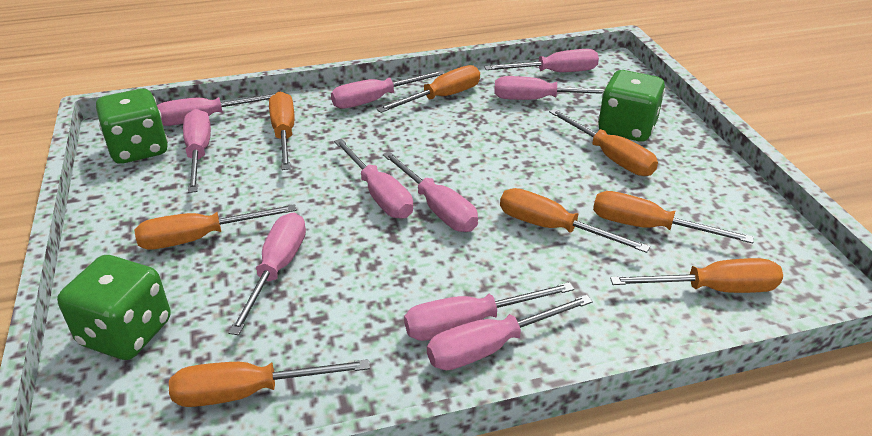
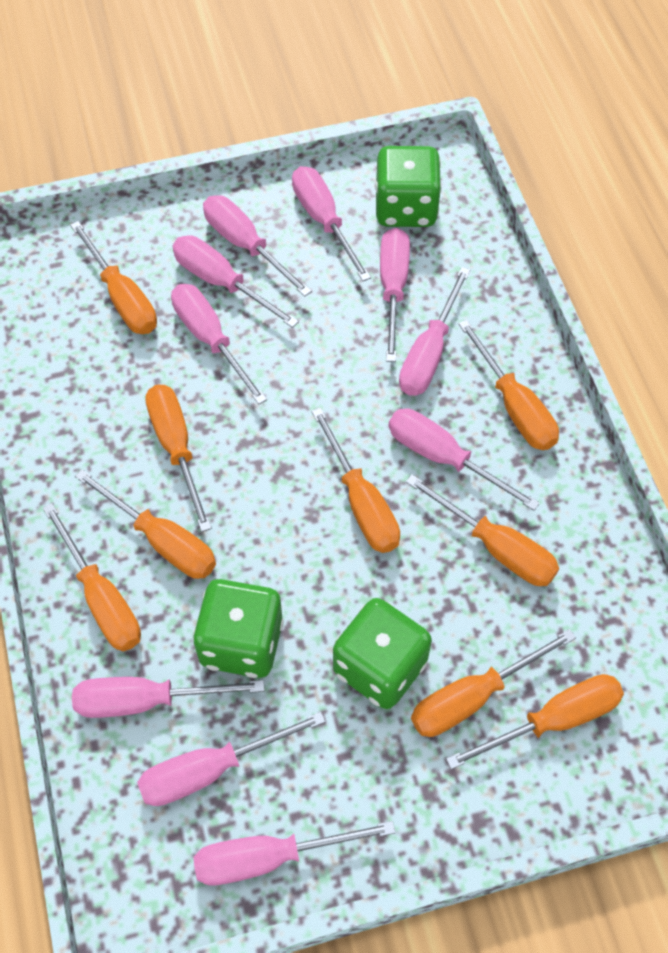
orange screwdriver: [134,204,297,250] [169,359,370,407] [269,91,294,170] [376,65,480,113] [500,188,650,253] [549,109,658,176] [593,191,754,244] [610,258,783,293] = 8 -> [43,503,141,651] [70,221,157,334] [75,469,216,579] [145,385,212,532] [312,408,400,553] [406,475,559,586] [411,629,576,737] [446,674,624,770] [458,320,559,450] = 9

